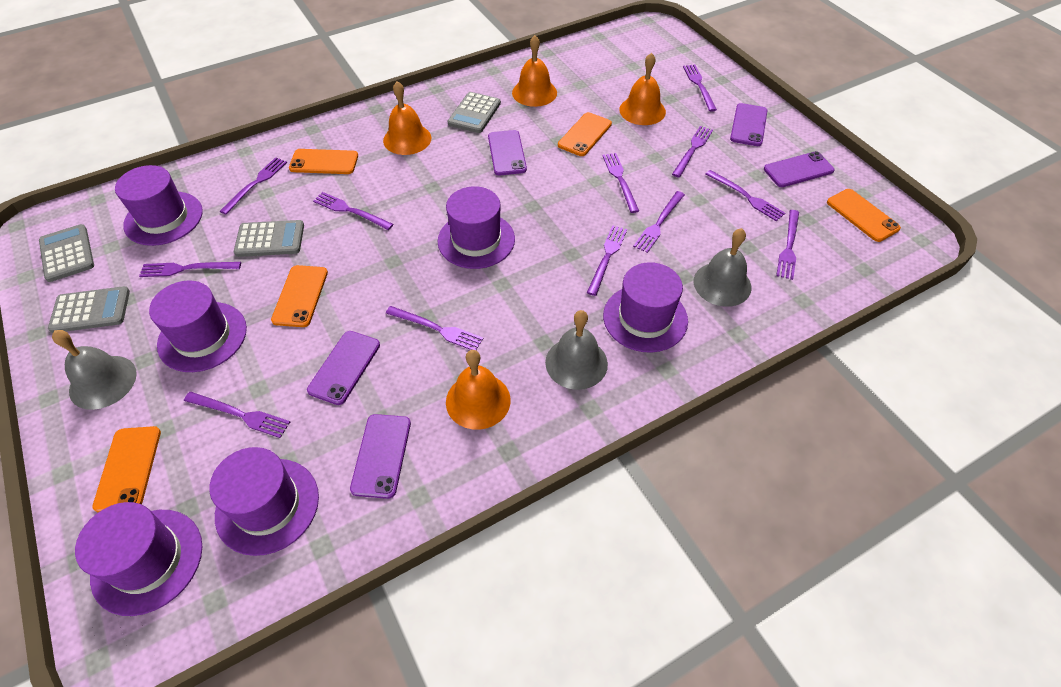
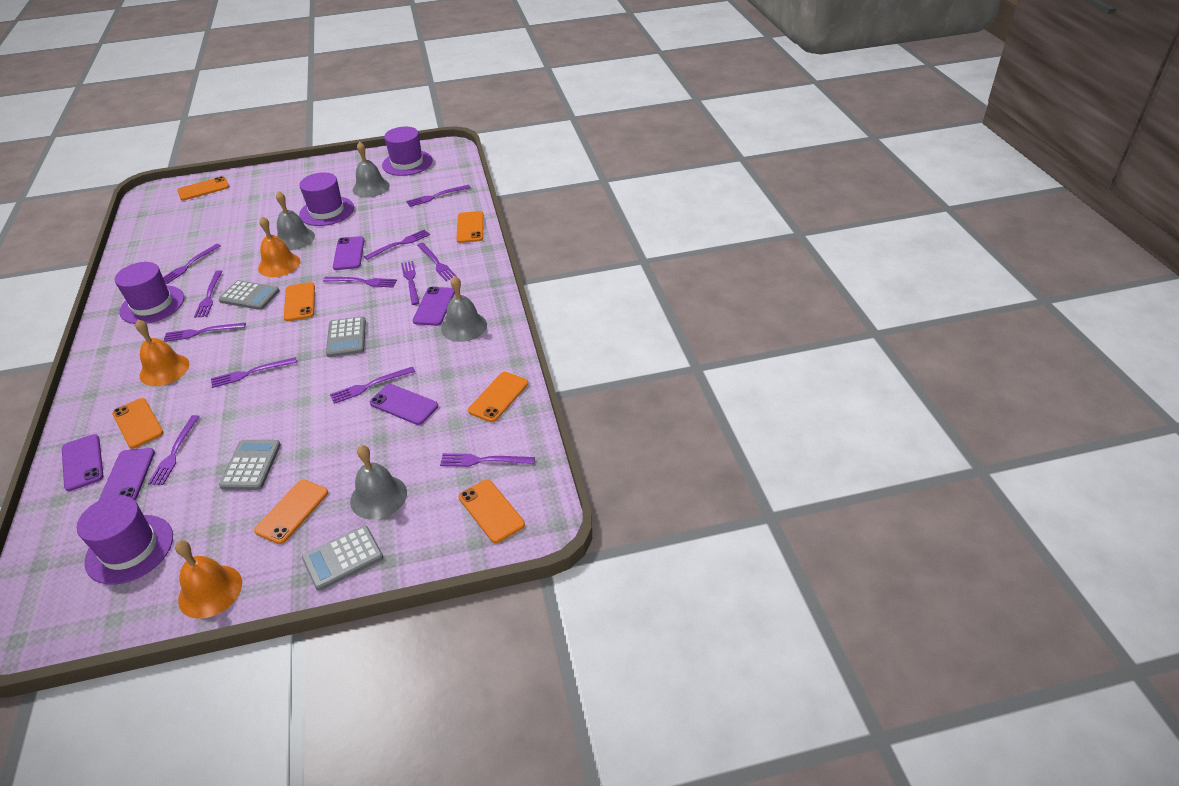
grey bell: [52,330,137,410] [545,310,608,390] [694,228,751,307] = 3 -> [276,191,315,250] [350,445,407,520] [353,141,390,198] [441,276,487,342] = 4
orange bell: [383,81,431,155] [446,350,511,430] [512,35,557,107] [619,53,666,125] = 4 -> [135,320,189,386] [175,540,242,619] [258,217,301,277] = 3
orange phone: [92,426,161,512] [271,265,328,327] [289,149,358,174] [558,112,612,156] [827,189,901,242] = 5 -> [112,398,164,449] [177,176,229,200] [254,479,328,544] [284,282,315,321] [456,211,484,243] [459,479,525,543] [468,372,528,422] = 7
purple hat: [75,502,202,616] [115,165,203,246] [149,281,247,372] [209,447,319,556] [437,186,515,269] [603,262,688,353] = 6 -> [77,495,173,585] [115,262,184,324] [299,172,354,226] [382,127,433,176] = 4

